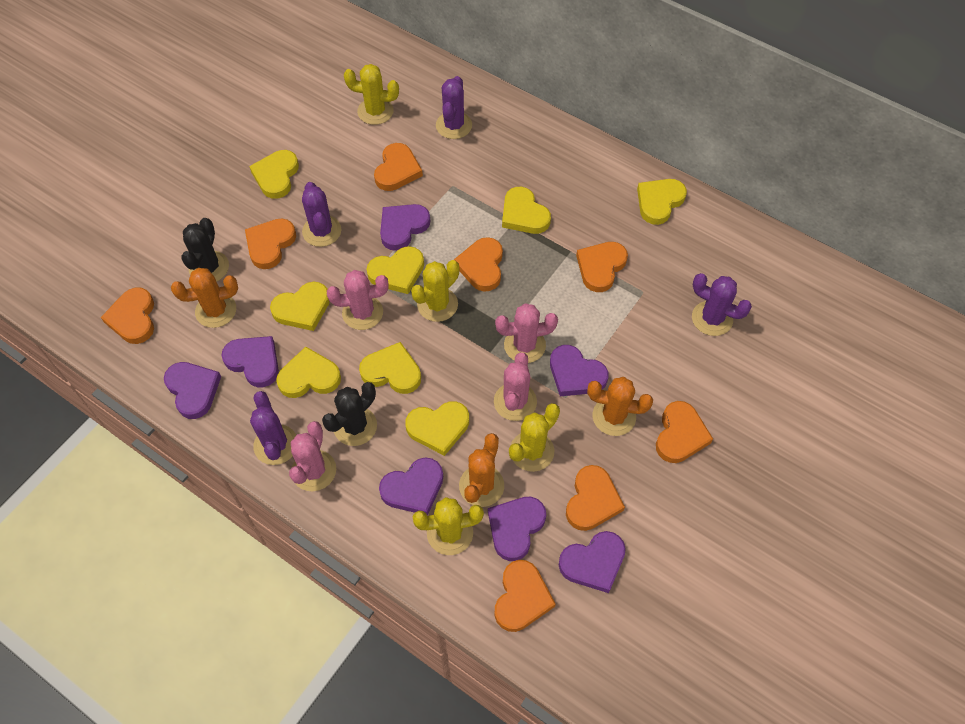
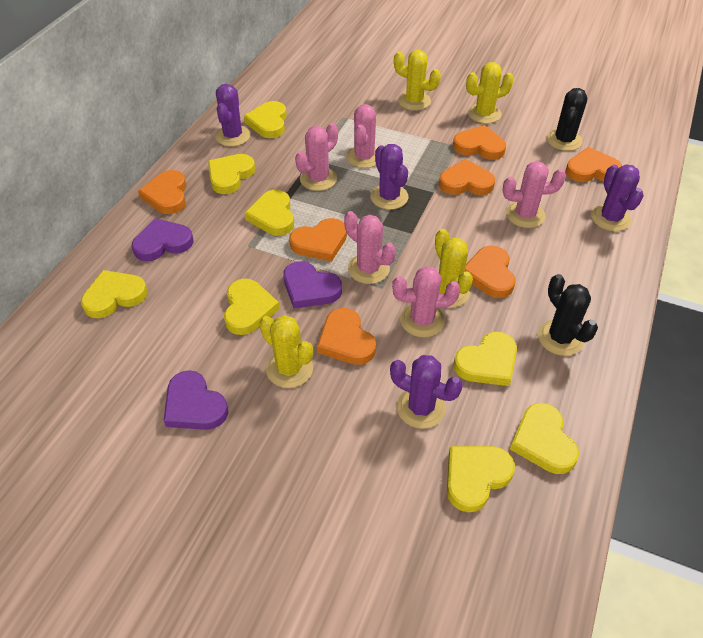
orange cactus: [171,268,238,328] [459,433,504,507] [587,377,653,436] = 3 -> none = 0
orange heart: [101,288,154,344] [245,218,296,269] [374,143,423,191] [454,237,503,292] [494,560,556,632] [566,465,625,531] [576,242,628,292] [656,401,713,463] = 8 -> [138,170,186,214] [289,218,347,262] [317,308,376,365] [439,159,495,195] [453,125,506,160] [465,246,515,298] [566,147,622,182] = 7
pink cactus: [289,421,336,491] [327,270,389,330] [494,352,537,421] [495,303,558,363] = 4 -> [295,123,338,191] [344,211,396,284] [346,104,377,168] [392,266,461,337] [503,161,566,228] = 5
purple heart: [164,362,221,419] [221,336,279,387] [379,458,443,516] [380,204,430,251] [488,497,546,561] [550,345,609,396] [559,531,626,593] = 7 -> [132,218,194,261] [164,370,228,430] [284,261,342,309] = 3

